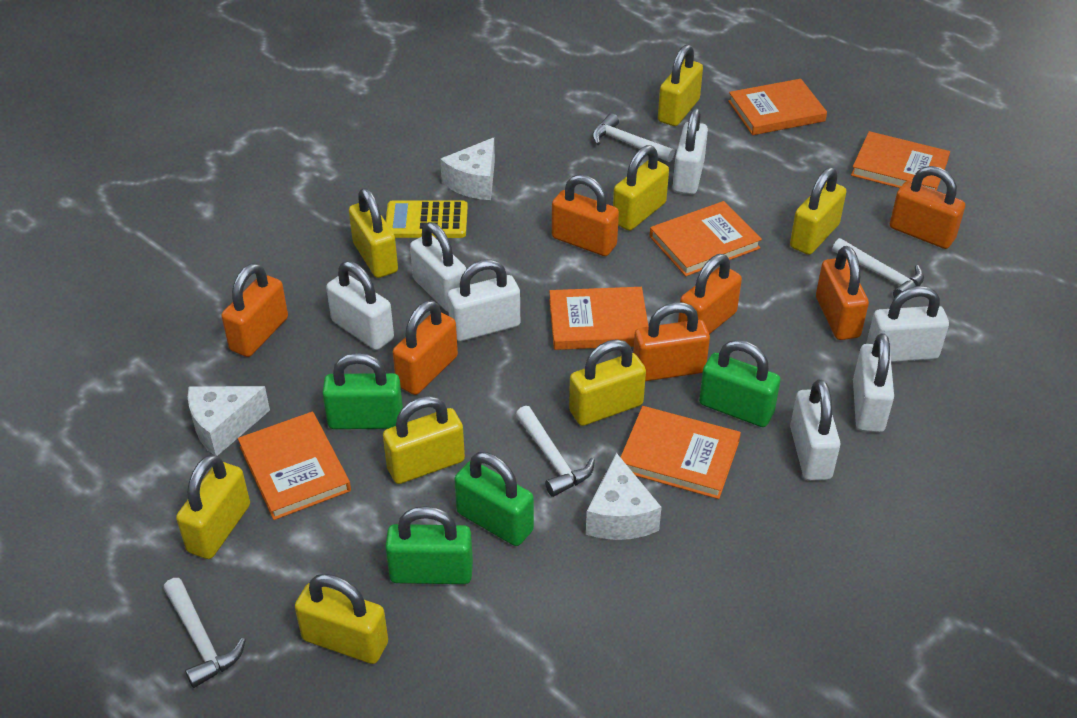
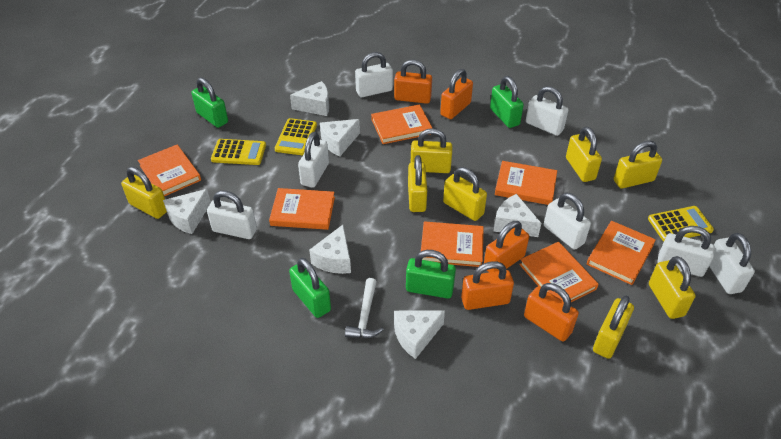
orange book: [238,412,351,520] [549,287,648,350] [620,406,741,499] [650,201,762,276] [728,79,827,135] [851,131,950,191] = 6 -> [138,145,201,196] [269,188,335,230] [371,104,432,144] [421,222,484,267] [495,161,557,205] [519,242,599,302] [587,221,656,285] = 7
orange padlock: [221,263,288,357] [393,300,458,395] [552,175,619,256] [633,302,710,381] [678,254,742,334] [816,246,869,340] [890,166,965,249] = 7 -> [394,60,432,104] [440,69,473,119] [461,261,514,310] [484,221,529,272] [524,283,579,341] = 5
white cheese: [188,386,270,456] [440,138,495,200] [586,453,662,540] = 3 -> [163,189,211,234] [290,81,329,116] [309,225,351,274] [320,119,360,156] [394,310,445,359] [494,194,541,237] = 6
white hammer: [163,578,246,688] [516,406,595,497] [592,113,675,162] [832,238,924,298] = 4 -> [345,278,384,338] = 1
yellow calculator: [386,200,468,238] = 1 -> [211,139,266,165] [275,118,317,155] [648,206,714,242] = 3

